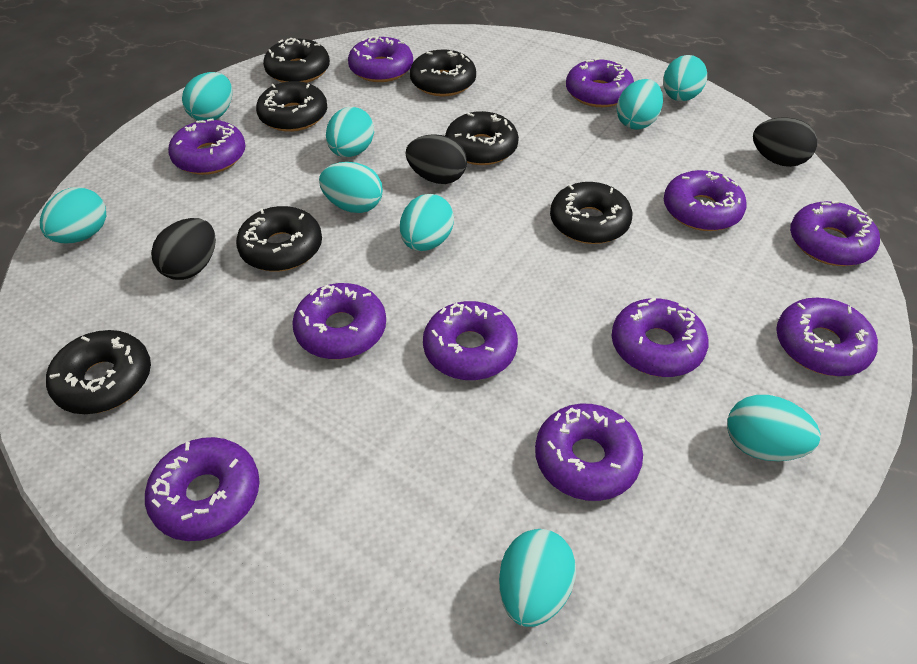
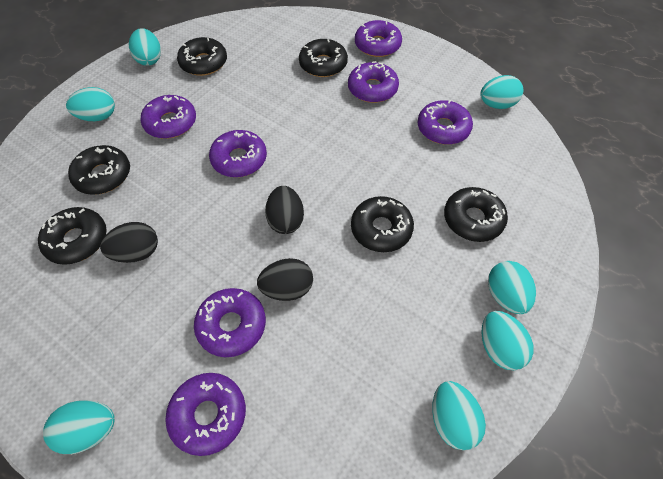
black donut: [46,330,151,414] [236,206,322,271] [256,81,327,132] [263,38,330,83] [410,50,476,96] [445,111,519,165] [550,182,632,244] = 7 -> [38,207,107,265] [68,145,130,195] [177,37,227,76] [299,39,348,77] [351,196,414,252] [444,187,508,242] = 6
purple donut: [145,437,260,541] [168,118,246,175] [292,283,386,359] [348,36,413,82] [423,301,518,380] [535,404,643,501] [566,58,634,107] [612,298,709,377] [664,170,747,231] [776,298,878,376] [790,201,880,266] = 11 -> [141,95,196,139] [165,373,246,456] [194,288,266,357] [209,130,267,177] [348,61,399,103] [355,20,402,57] [418,100,473,145] = 7
turquoise egg: [40,187,106,244] [182,72,232,121] [319,162,383,213] [326,107,374,157] [400,194,454,251] [499,529,576,627] [617,79,663,130] [663,55,707,101] [727,395,821,461] = 9 -> [43,400,115,454] [66,87,115,121] [129,28,161,66] [432,381,486,450] [480,75,523,109] [481,311,534,370] [488,261,536,314] = 7

